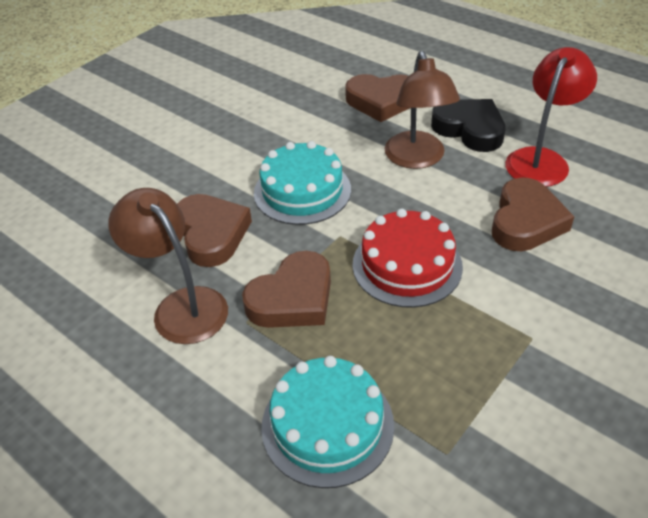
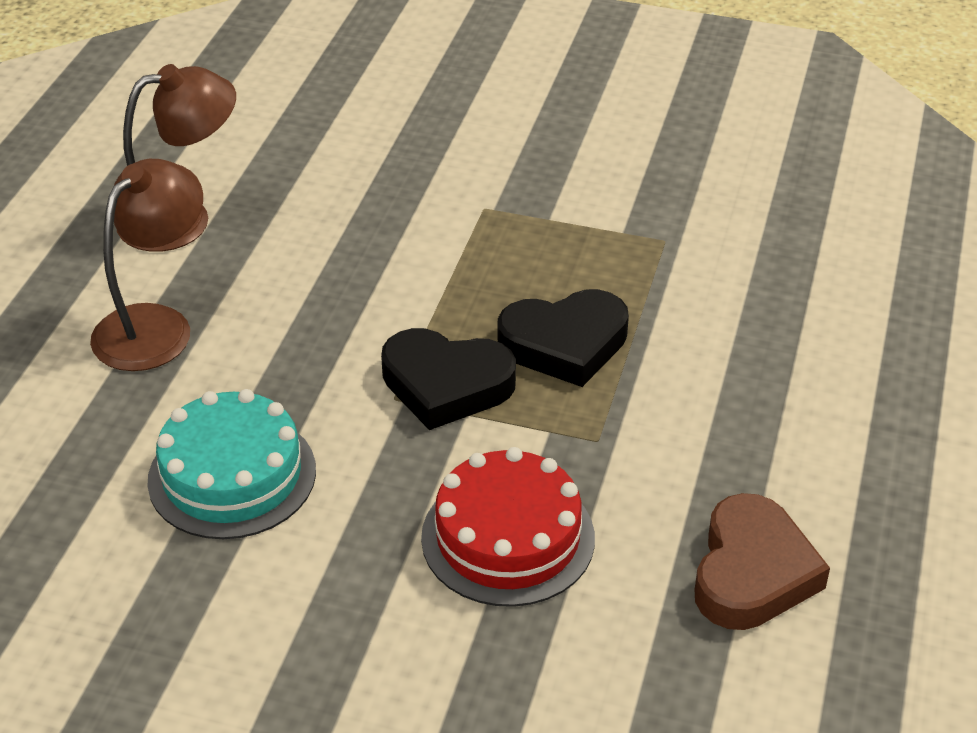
black heart: [431,99,506,152] = 1 -> [381,328,516,430] [498,289,629,387] = 2
brown heart: [177,194,252,267] [242,251,331,328] [345,74,410,122] [492,177,574,251] = 4 -> [695,493,830,630] = 1
red lamp: [505,47,597,187] = 1 -> none = 0
turquoise cake: [254,141,351,225] [261,356,394,488] = 2 -> [147,389,316,539] = 1

